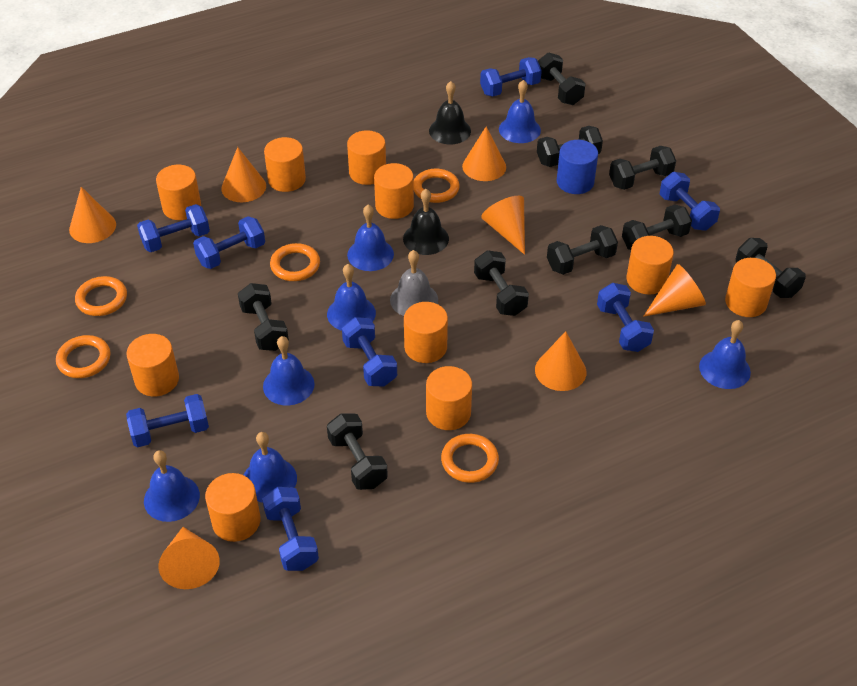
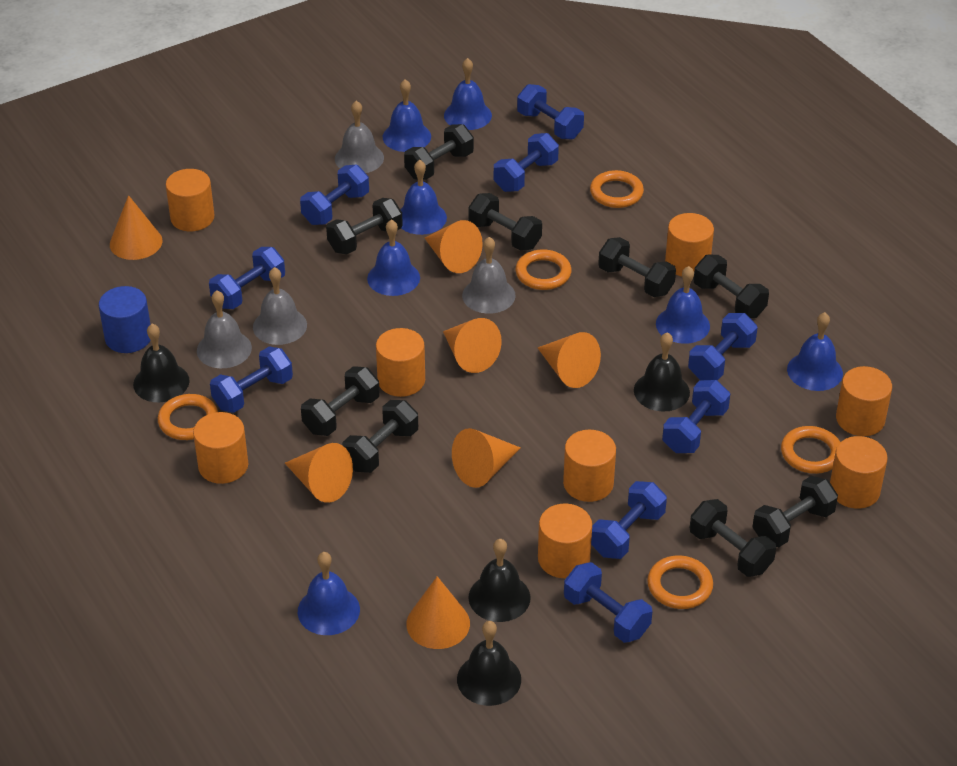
black bell: [403,189,449,255] [429,81,471,144] = 2 -> [133,324,190,402] [457,621,521,706] [468,539,531,622] [634,332,690,412] = 4
blue dumbbell: [126,394,209,447] [137,204,210,252] [193,216,265,269] [262,487,319,571] [342,317,397,387] [480,57,542,97] [597,283,654,352] [660,172,720,231] = 8 -> [209,247,285,309] [210,347,293,413] [300,165,369,225] [494,133,559,192] [517,84,584,140] [564,562,653,643] [591,481,667,559] [662,380,730,453] [688,313,758,380] = 9
grey bell: [390,250,438,316] = 1 -> [197,290,252,368] [253,267,307,345] [335,101,384,173] [462,237,516,314] = 4
orange cylinder: [126,334,179,397] [156,165,201,220] [205,473,260,542] [264,137,306,192] [347,130,386,185] [374,163,414,219] [404,302,448,363] [426,366,472,430] [626,236,674,295] [725,258,776,317] = 10 -> [166,169,214,231] [193,412,248,484] [376,328,425,397] [538,503,592,578] [563,430,616,502] [665,213,714,276] [830,436,888,509] [836,366,892,436] = 8

